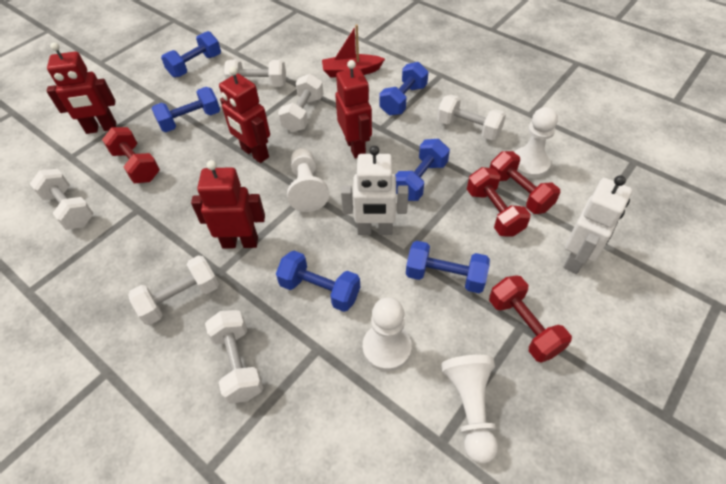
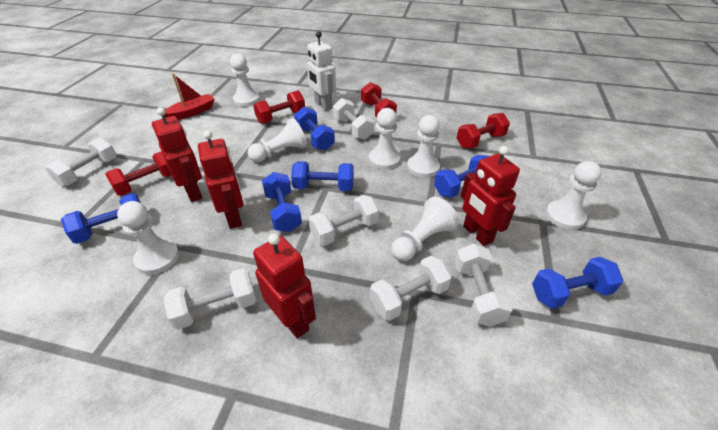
white pawn: [287,148,329,212] [363,297,412,371] [441,355,498,464] [514,107,558,178] = 4 -> [117,201,179,275] [230,53,260,107] [248,118,307,162] [369,108,401,170] [391,197,459,261] [407,115,440,178] [546,161,602,230] = 7
white robot: [341,146,409,235] [564,175,632,274] = 2 -> [307,31,336,111] = 1

